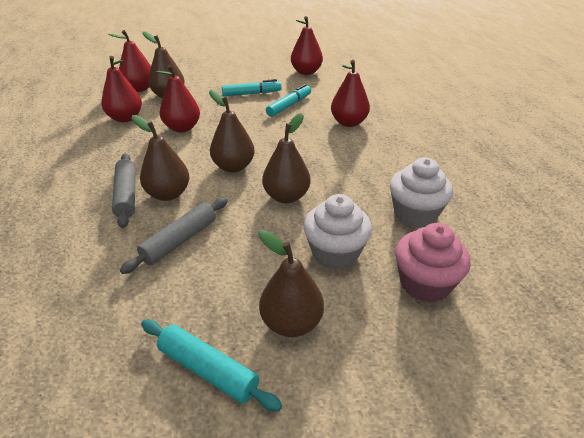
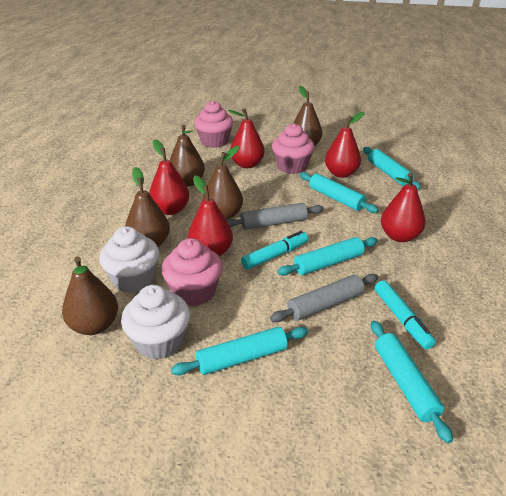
pink cupcake: [395,223,471,303] = 1 -> [162,238,223,306] [194,101,233,148] [272,123,315,174] = 3
turquoise rolling pin: [141,319,282,412] = 1 -> [171,327,308,375] [277,237,378,276] [300,172,379,213] [363,147,421,190] [371,320,453,443] = 5

